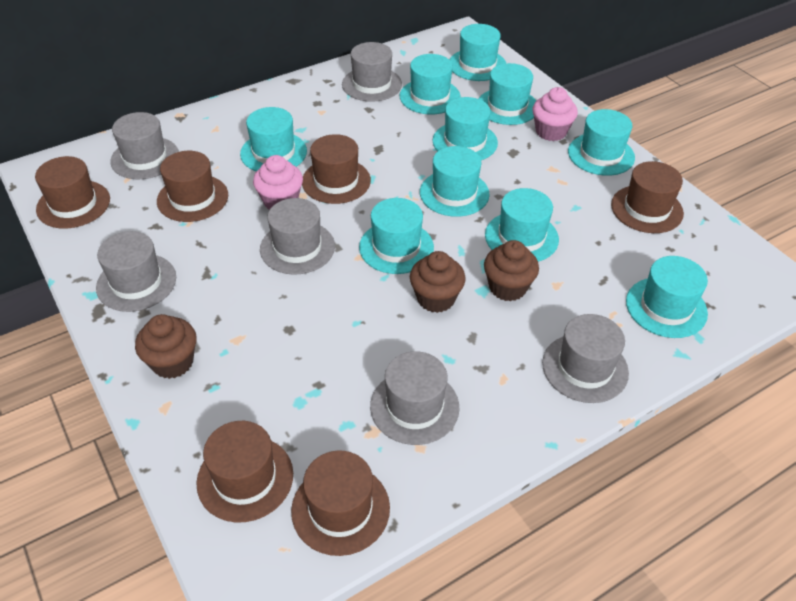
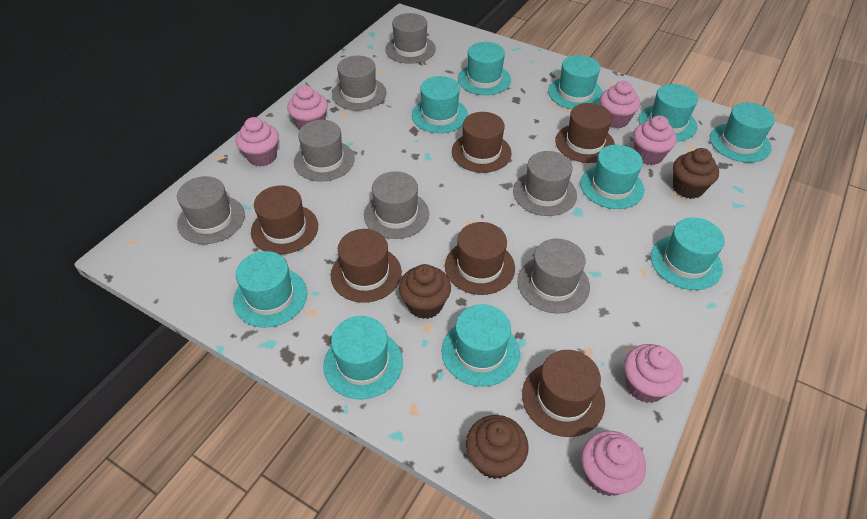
grey hat: [96,231,176,312] [110,112,179,179] [260,198,335,275] [342,42,402,102] [370,351,459,445] [542,314,629,403] = 6 -> [177,176,245,244] [294,120,355,181] [332,56,386,111] [364,171,429,239] [385,13,436,64] [513,151,577,216] [518,239,590,314] = 7
pink cupcake: [253,155,303,209] [532,87,578,141] = 2 -> [236,117,279,167] [287,85,328,130] [581,431,646,496] [600,81,640,128] [624,344,683,403] [633,116,677,165] = 6

